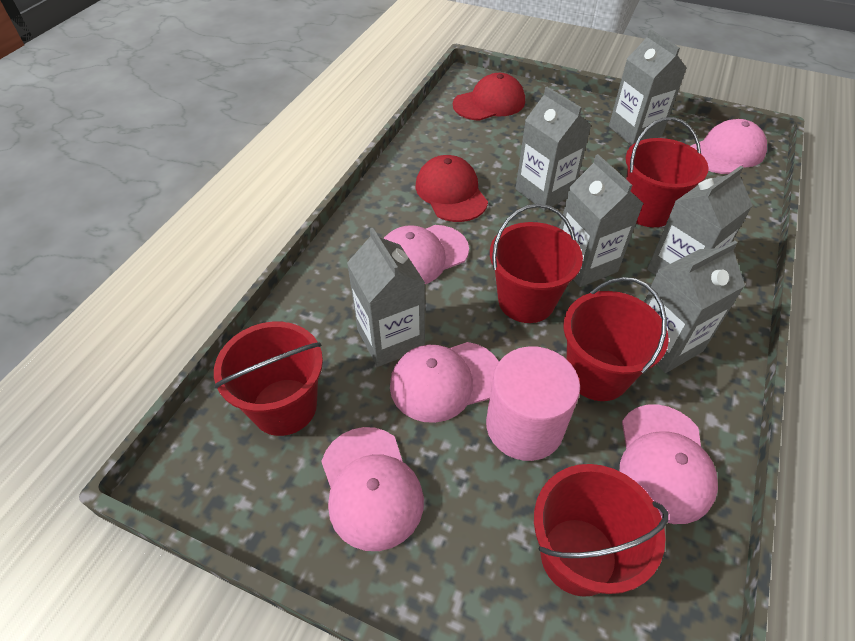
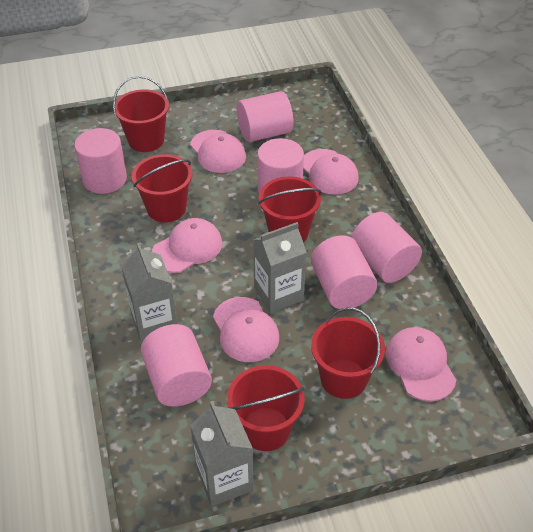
grey carton: [347,228,425,367] [516,87,592,211] [560,154,644,287] [609,29,687,146] [644,241,745,373] [647,166,753,275] = 6 -> [121,243,177,341] [190,401,254,506] [253,222,307,313] = 3
pink cylinder: [486,346,580,461] = 1 -> [74,128,127,194] [141,324,212,407] [237,91,294,142] [257,138,304,193] [311,235,377,309] [351,212,422,283] = 6
red cap: [415,155,488,222] [453,73,525,121] = 2 -> none = 0

